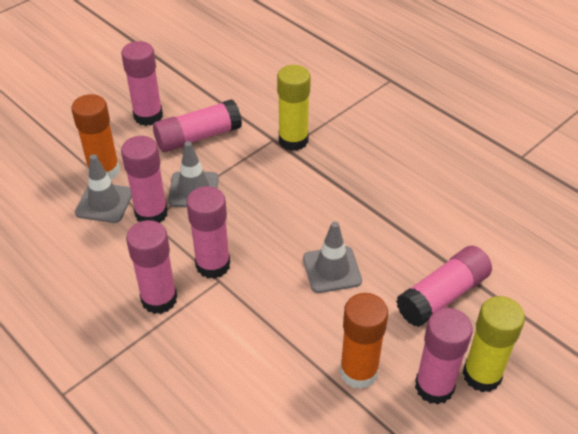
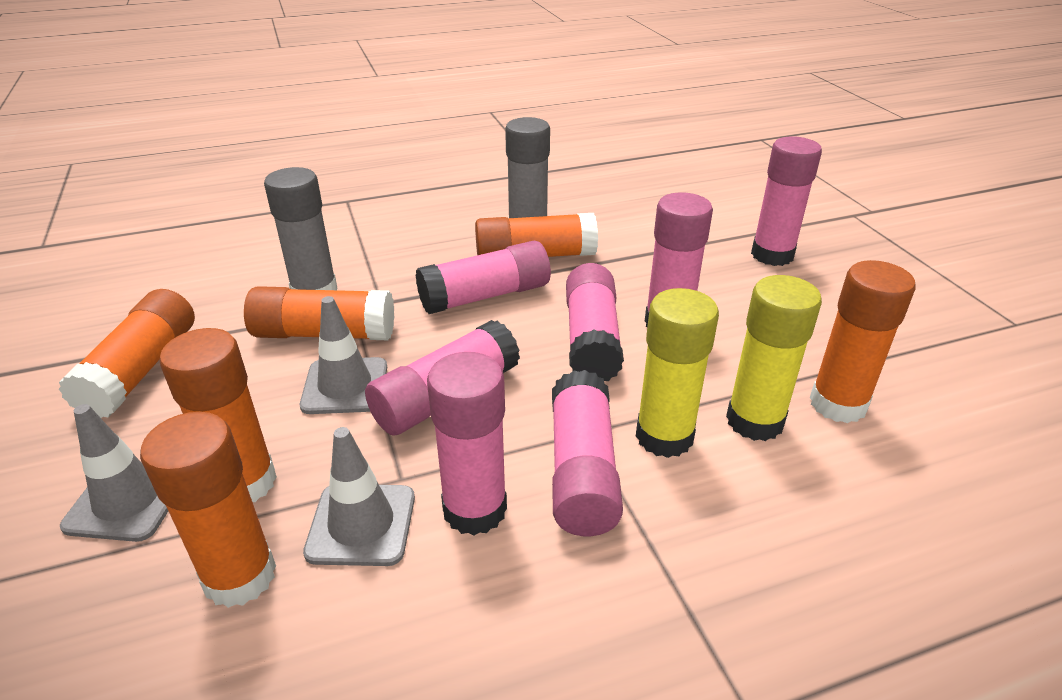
grey glue stick: none = 0 -> [264,167,338,290] [505,117,550,218] = 2
orange glue stick: [71,94,120,180] [340,293,388,389] = 2 -> [59,289,195,418] [140,412,276,608] [159,328,277,502] [244,286,395,340] [475,213,598,257] [810,260,915,423] = 6

